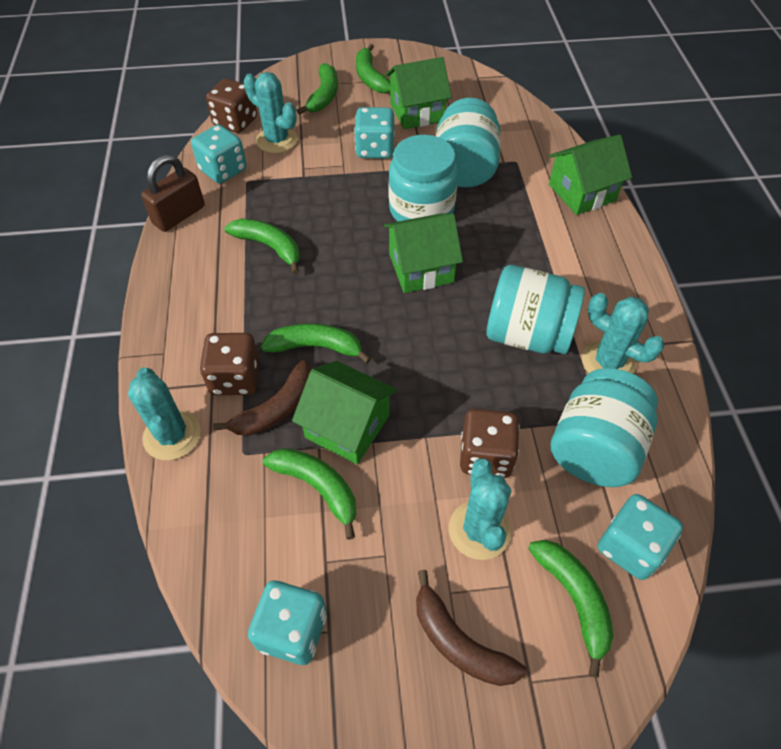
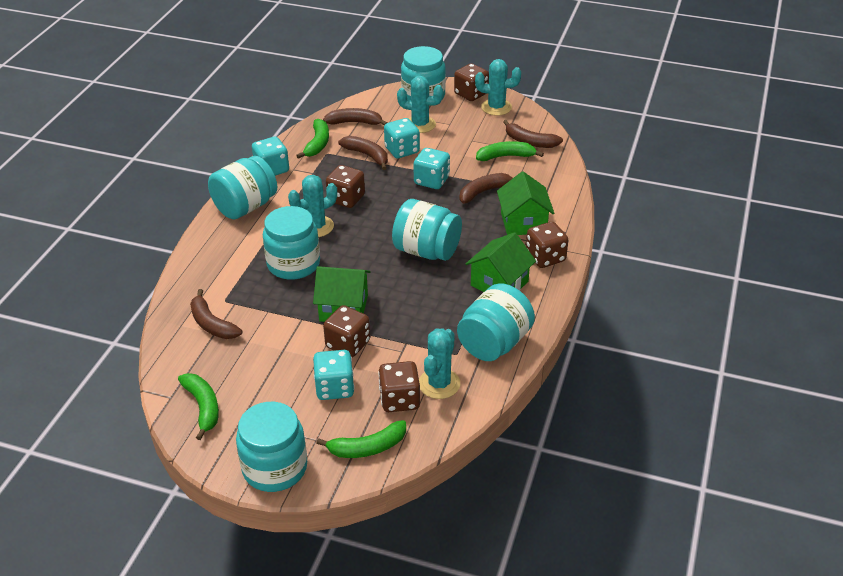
brown banana: [213,360,311,436] [416,570,527,686] = 2 -> [190,289,242,339] [323,108,388,125] [338,136,388,170] [459,173,513,204] [503,120,563,148] = 5
brown dice: [200,333,259,395] [206,78,257,133] [460,409,520,478] = 3 -> [323,305,370,358] [326,165,365,208] [378,361,420,412] [454,63,489,101] [526,222,568,268] = 5
brown padlock: [141,155,205,232] = 1 -> none = 0
green banana: [224,218,300,274] [261,323,371,364] [263,448,356,540] [297,63,338,115] [356,44,390,93] [528,540,614,678] = 6 -> [178,373,219,440] [296,119,329,159] [316,420,406,458] [476,141,544,161] = 4
green house: [292,361,397,464] [384,213,463,293] [386,57,452,129] [549,135,632,215] = 4 -> [313,266,371,322] [466,232,536,292] [497,171,554,235] = 3
turquoise jar: [389,135,458,222] [436,98,501,188] [487,265,585,354] [551,368,658,487] = 4 -> [208,156,277,219] [236,402,307,492] [263,206,320,280] [392,199,462,261] [401,46,446,106] [457,283,535,361] = 6

